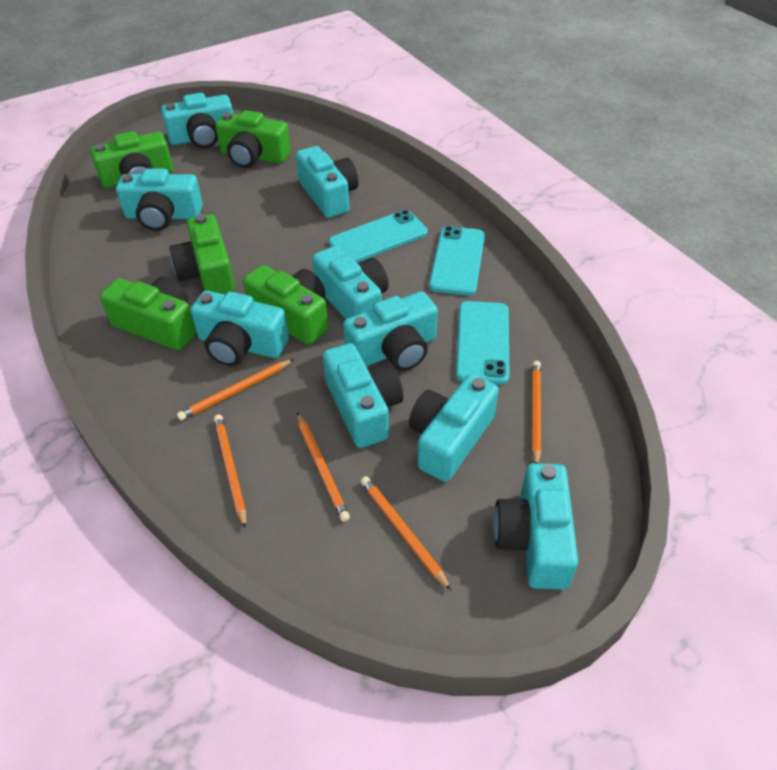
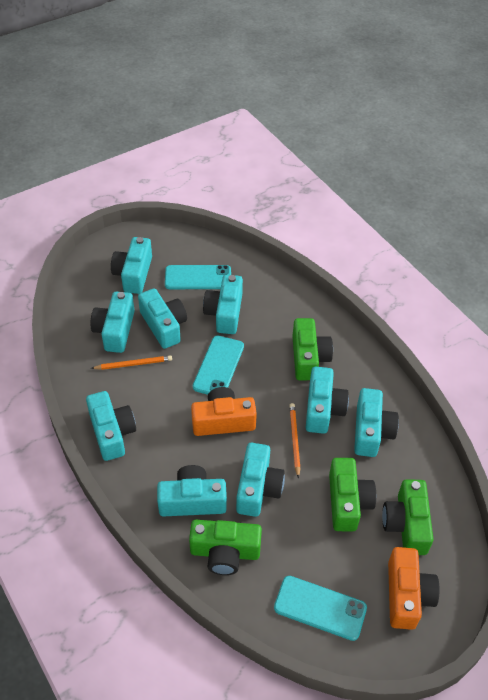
green camera: [90,131,173,188] [100,276,196,351] [170,214,235,294] [215,110,291,168] [243,265,328,345] = 5 -> [189,520,262,575] [292,318,333,380] [329,458,376,531] [382,479,434,555] = 4
orange camera: none = 0 -> [191,387,257,436] [388,547,440,630] = 2
orange pencil: [177,359,294,421] [214,415,246,529] [297,413,350,522] [360,476,452,591] [532,361,541,463] = 5 -> [91,355,172,370] [289,403,300,478] = 2

